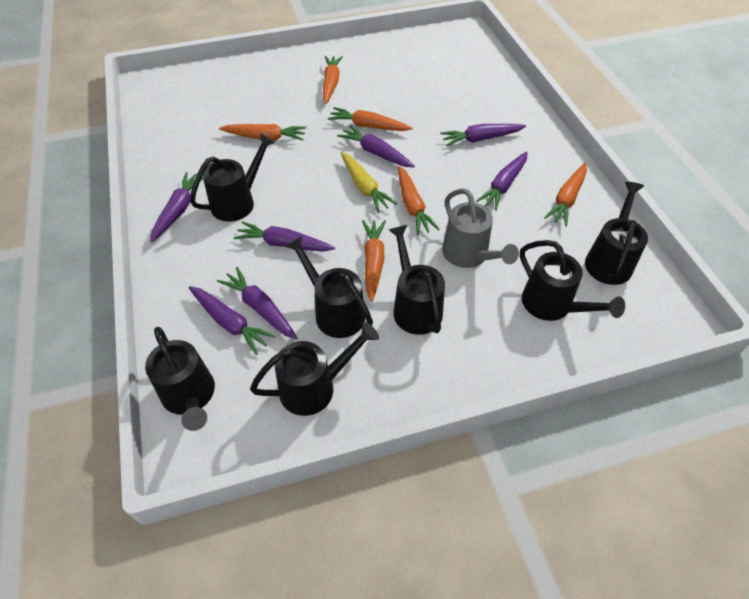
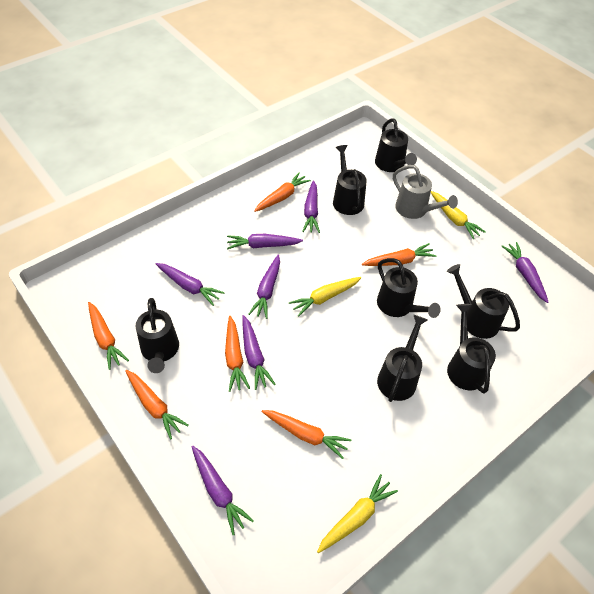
yellow carrot: [341,152,397,213] = 1 -> [289,277,361,317] [317,474,398,553] [431,191,486,239] = 3

